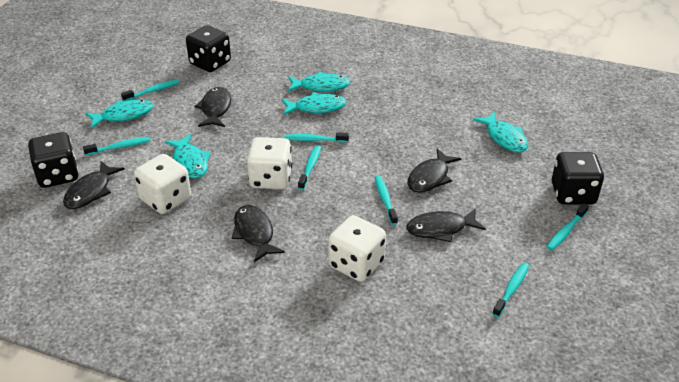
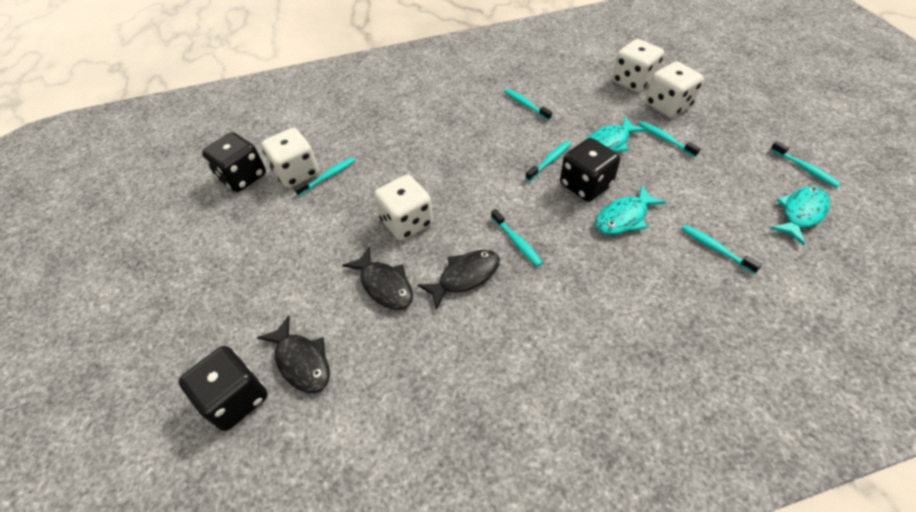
black fish: [63,161,125,209] [194,87,231,127] [232,205,285,262] [406,208,486,243] [408,149,461,193] = 5 -> [257,315,330,393] [342,247,413,310] [417,250,500,310] = 3
turquoise fish: [85,99,153,128] [165,134,210,178] [281,92,347,115] [288,72,350,92] [473,112,528,153] = 5 -> [586,116,646,152] [595,185,666,235] [769,186,830,245] = 3
white dice: [134,154,191,214] [247,137,292,189] [328,215,386,282] = 3 -> [261,128,319,188] [374,175,433,241] [612,39,664,92] [646,62,704,118] = 4

